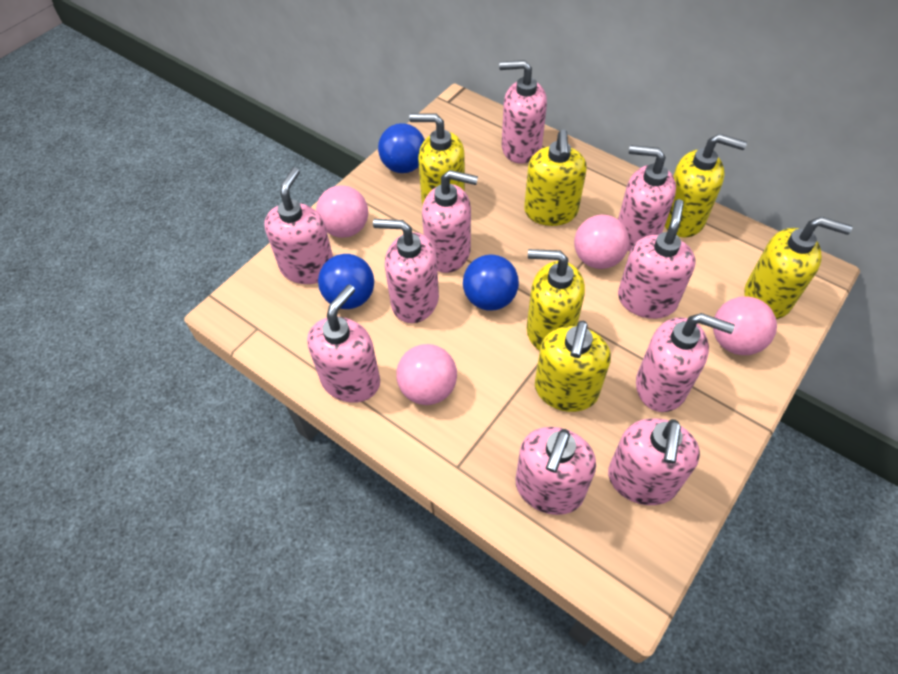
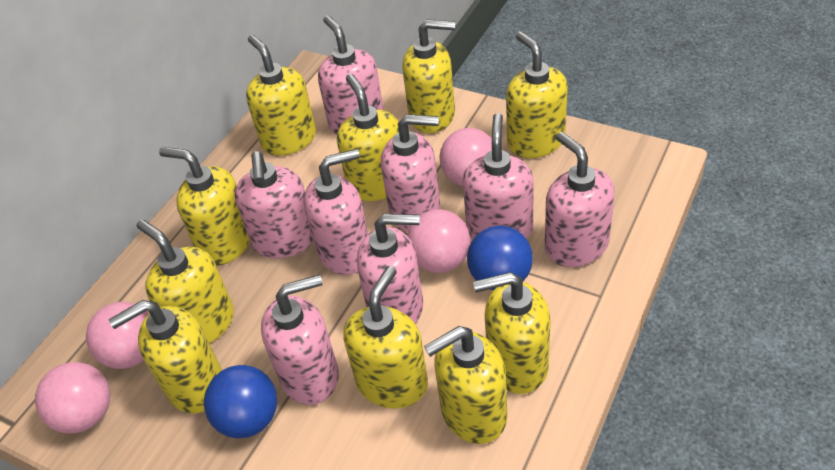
blue ball: [318,254,374,309] [378,123,425,173] [463,255,519,311] = 3 -> [204,365,277,438] [467,226,533,290] = 2
pink soap dispenser: [264,167,333,284] [307,284,380,403] [373,219,439,323] [422,170,478,273] [499,60,547,164] [515,427,596,515] [608,418,700,505] [618,145,676,251] [618,199,695,319] [636,313,735,412] = 10 -> [235,151,313,259] [261,275,339,405] [304,149,368,275] [318,16,384,135] [357,214,423,324] [381,114,440,232] [463,113,534,239] [545,132,615,267] = 8
yellow soap dispenser: [409,113,465,204] [524,129,587,226] [527,249,585,351] [535,321,611,412] [665,134,747,238] [744,217,852,319] = 6 -> [109,300,222,414] [137,220,234,343] [159,147,250,266] [246,35,316,156] [337,74,399,201] [343,266,428,409] [402,19,455,133] [424,326,507,444] [473,272,551,394] [506,31,568,158] = 10

